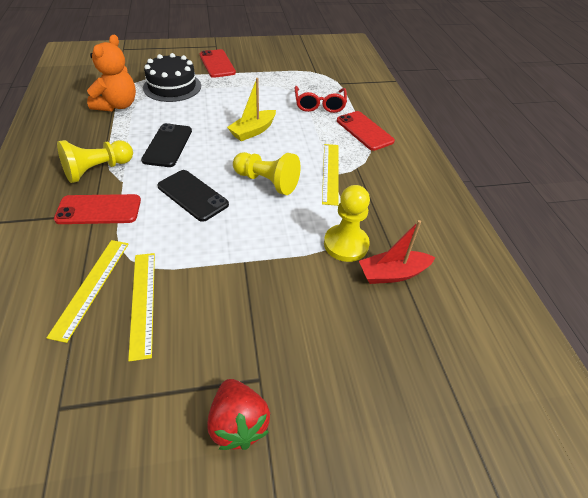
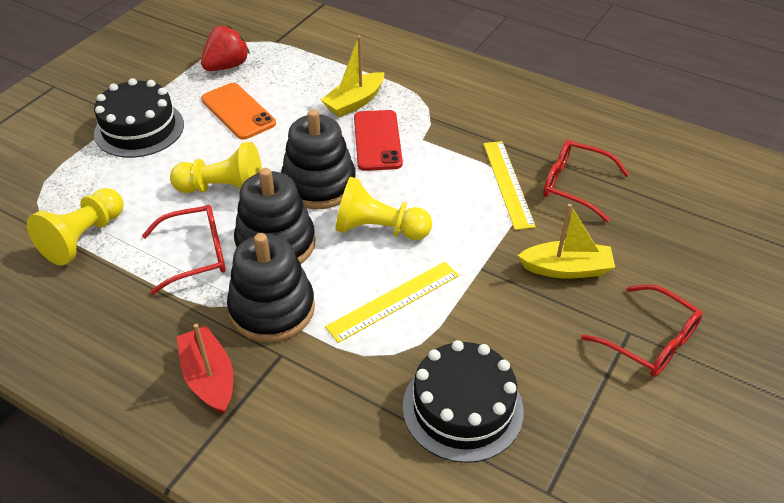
black cake: [143,53,201,102] = 1 -> [94,78,184,158] [403,340,524,463] = 2
black phone: [141,123,192,167] [157,170,229,222] = 2 -> none = 0
black stacking toy: none = 0 -> [227,233,315,342] [234,168,316,264] [281,109,356,209] = 3
orange phone: none = 0 -> [201,83,276,140] = 1
orange teddy bear: [87,35,136,112] = 1 -> none = 0
red glasses: [295,86,347,113] = 1 -> [142,205,226,295] [543,139,630,222] [581,284,703,377] = 3
red phone: [54,194,141,224] [200,49,236,78] [337,111,395,151] = 3 -> [354,110,403,171] = 1
yellow boat: [227,78,276,141] = 1 -> [321,36,384,117] [518,204,615,279] = 2
yellow ruler: [47,240,128,343] [128,253,155,362] [322,144,339,206] = 3 -> [325,262,459,343] [483,141,536,230] = 2

